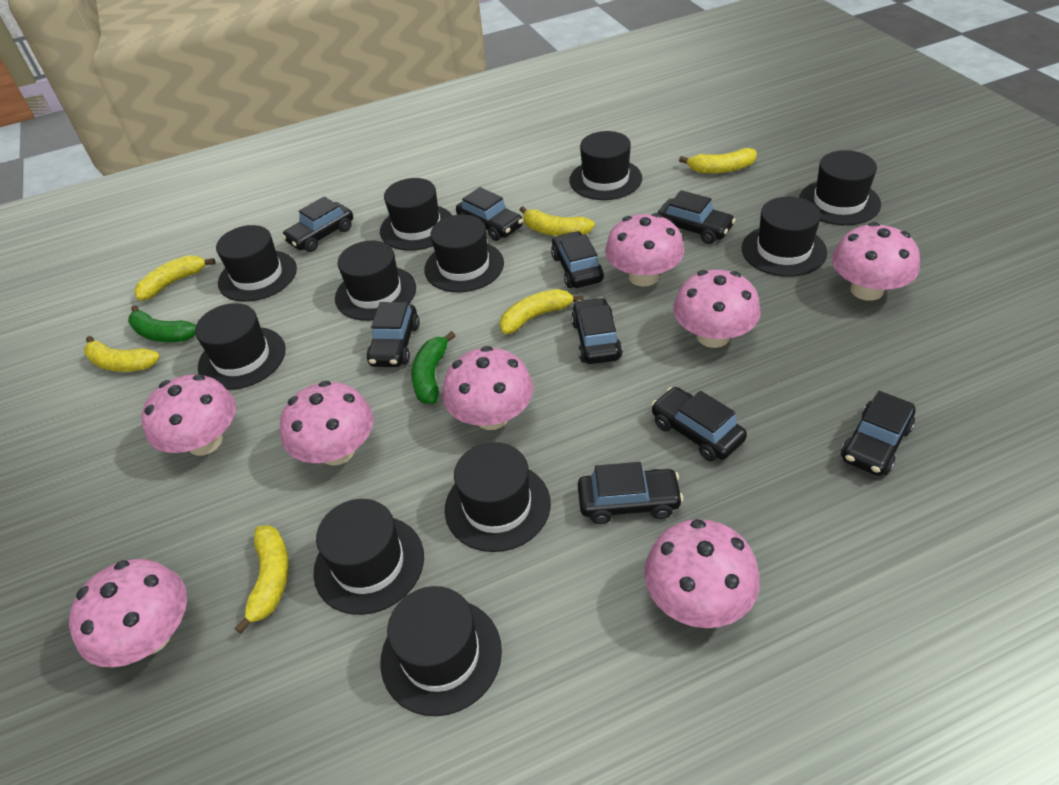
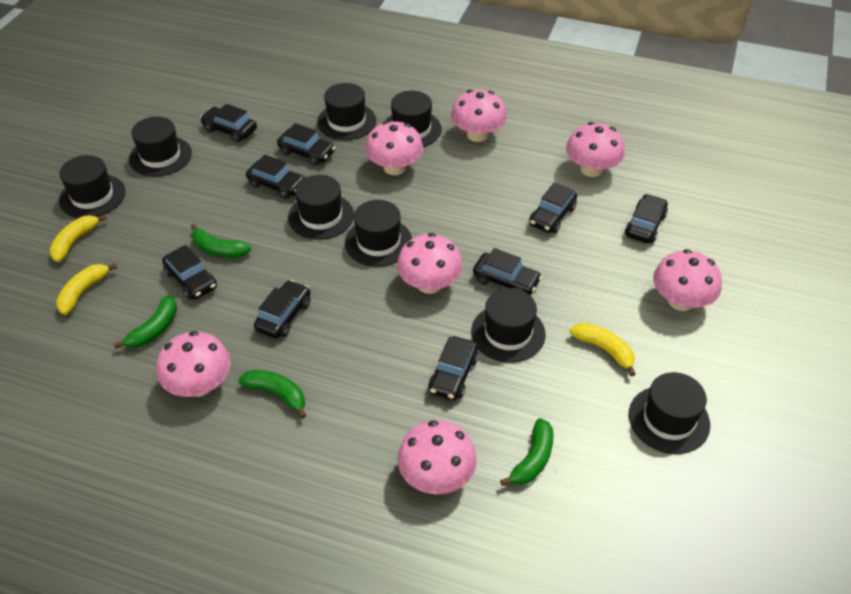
black hat: [195,303,286,390] [216,225,297,302] [313,499,424,615] [335,240,416,321] [380,178,453,251] [380,586,502,716] [424,214,504,292] [445,442,551,552] [570,131,642,200] [742,197,827,277] [799,150,881,225] = 11 -> [59,155,125,218] [129,117,192,177] [288,175,354,240] [317,83,376,140] [345,200,412,267] [385,91,442,147] [471,288,546,363] [629,372,710,454] = 8
green banana: [128,305,196,342] [411,331,456,404] = 2 -> [114,295,177,349] [191,224,251,258] [238,370,306,419] [500,418,554,486] = 4
pink mushroom: [69,559,187,667] [141,374,236,456] [280,381,374,466] [442,346,533,430] [605,213,684,287] [644,519,760,628] [673,270,761,348] [832,222,920,301] = 8 -> [157,331,231,397] [365,121,423,175] [397,233,463,294] [398,420,477,495] [451,90,507,142] [566,122,625,177] [653,249,722,311] = 7
yellow banana: [84,336,160,372] [134,255,216,301] [235,525,289,634] [500,289,584,334] [520,206,595,236] [679,148,757,174] = 6 -> [49,214,106,262] [56,263,117,315] [570,323,636,376] = 3

